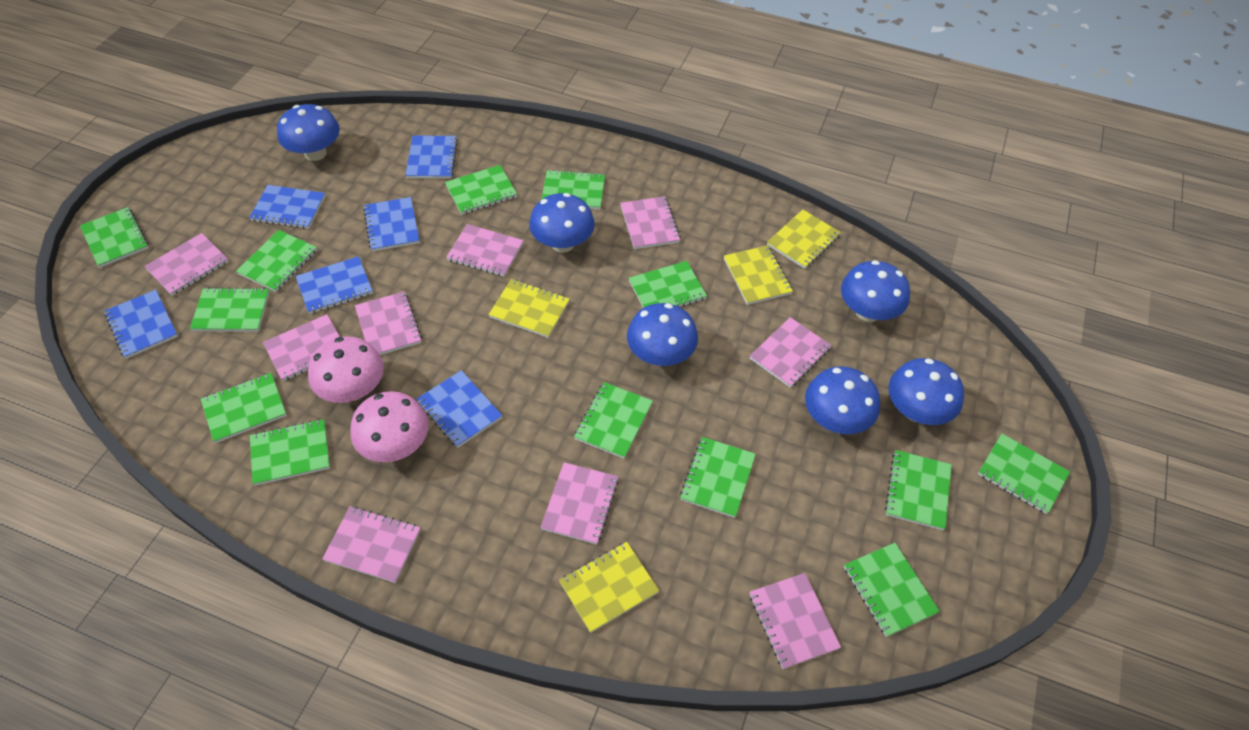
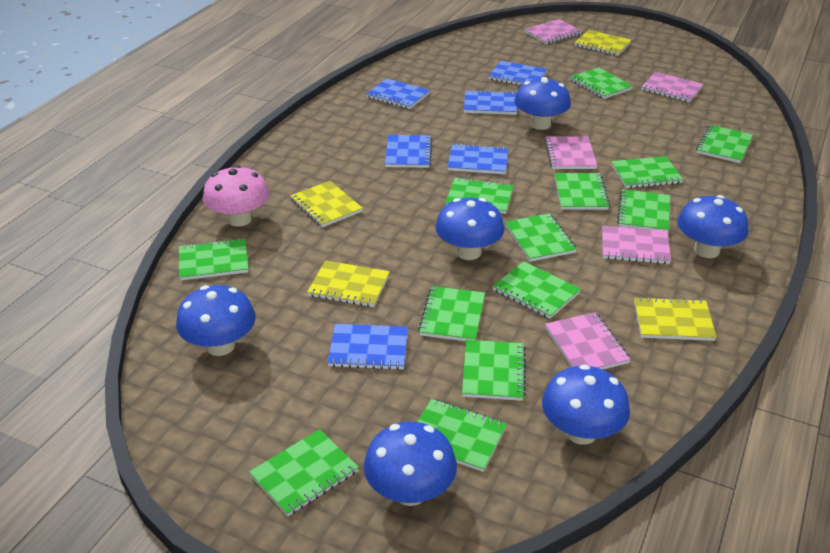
pink mushroom: [308,336,384,403] [350,391,428,462] = 2 -> [203,165,269,227] = 1
pink notebook: [144,233,229,296] [263,314,340,381] [322,506,420,583] [355,291,422,355] [446,224,524,277] [540,462,619,544] [620,196,681,249] [750,317,832,388] [750,573,841,669] = 9 -> [524,19,582,44] [544,136,598,169] [545,312,631,370] [602,226,671,264] [641,72,704,102] = 5

